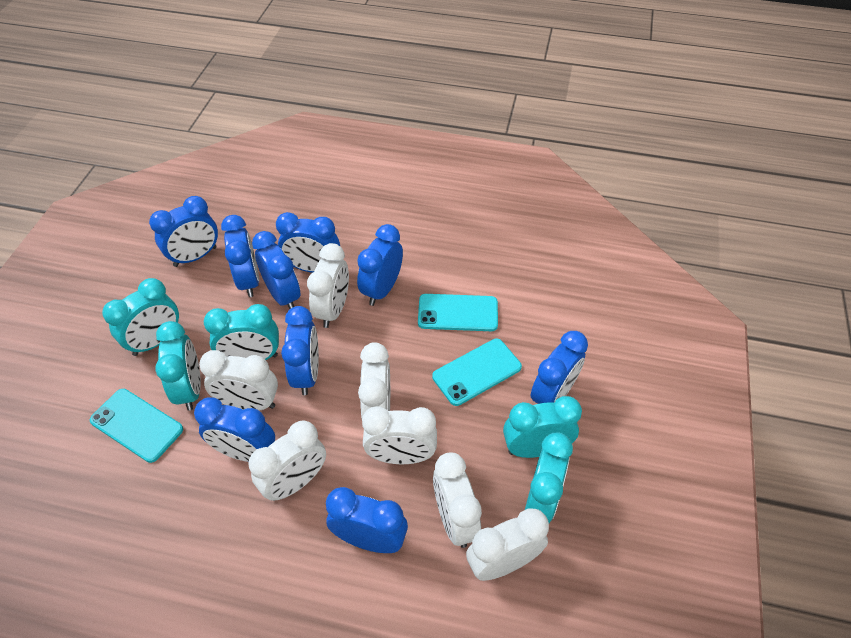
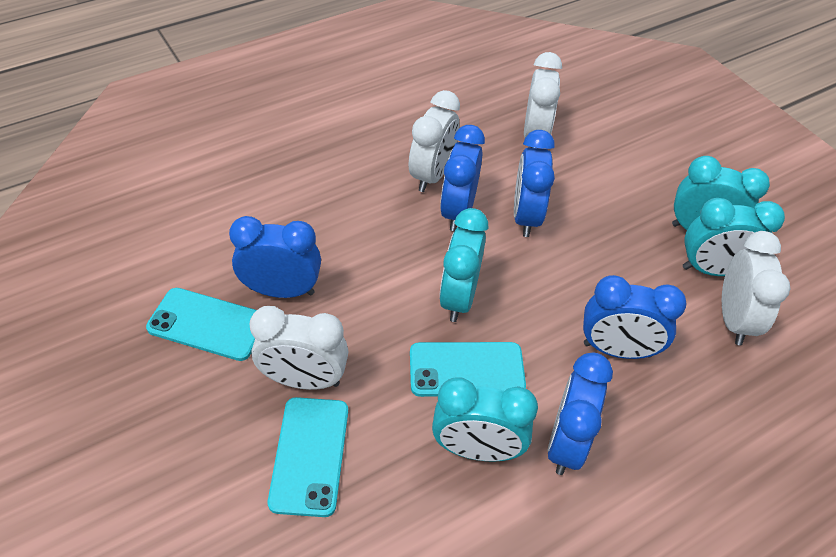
blue clock: [149,196,218,267] [194,397,275,462] [221,215,259,297] [252,231,300,309] [276,212,340,272] [281,306,319,395] [326,487,408,553] [357,224,403,306] [531,331,588,404] = 9 -> [229,216,321,298] [440,125,485,231] [514,130,555,237] [547,353,613,475] [583,275,687,359] = 5
turquoise clock: [102,278,179,356] [155,321,201,411] [204,304,279,360] [503,396,582,458] [525,433,573,523] = 5 -> [432,377,538,462] [439,208,488,322] [672,156,770,230] [683,198,785,276] = 4
white clock: [199,350,278,411] [248,420,326,501] [307,243,349,328] [358,342,390,418] [362,406,437,464] [433,452,482,548] [466,508,549,581] = 7 -> [250,306,348,390] [409,90,460,192] [524,52,562,148] [722,231,790,345] = 4

